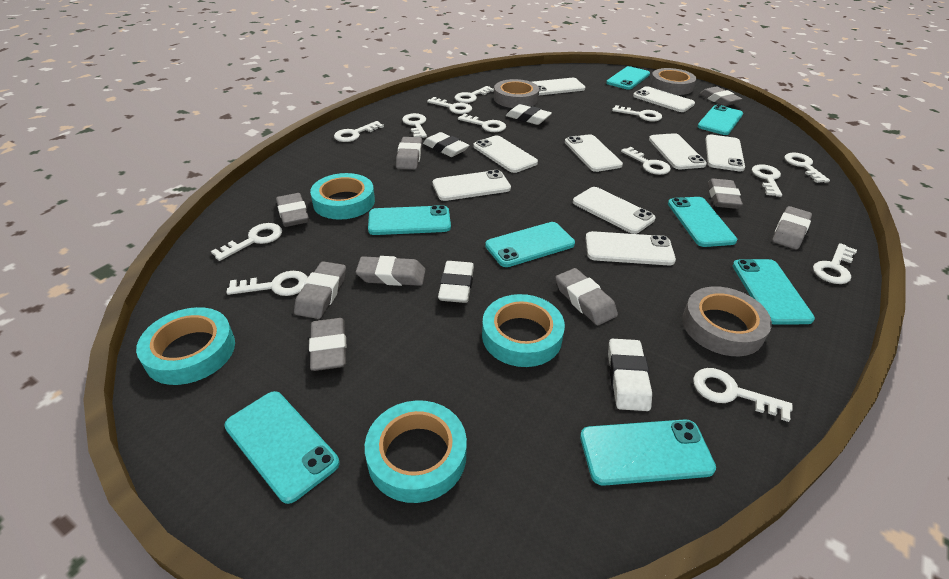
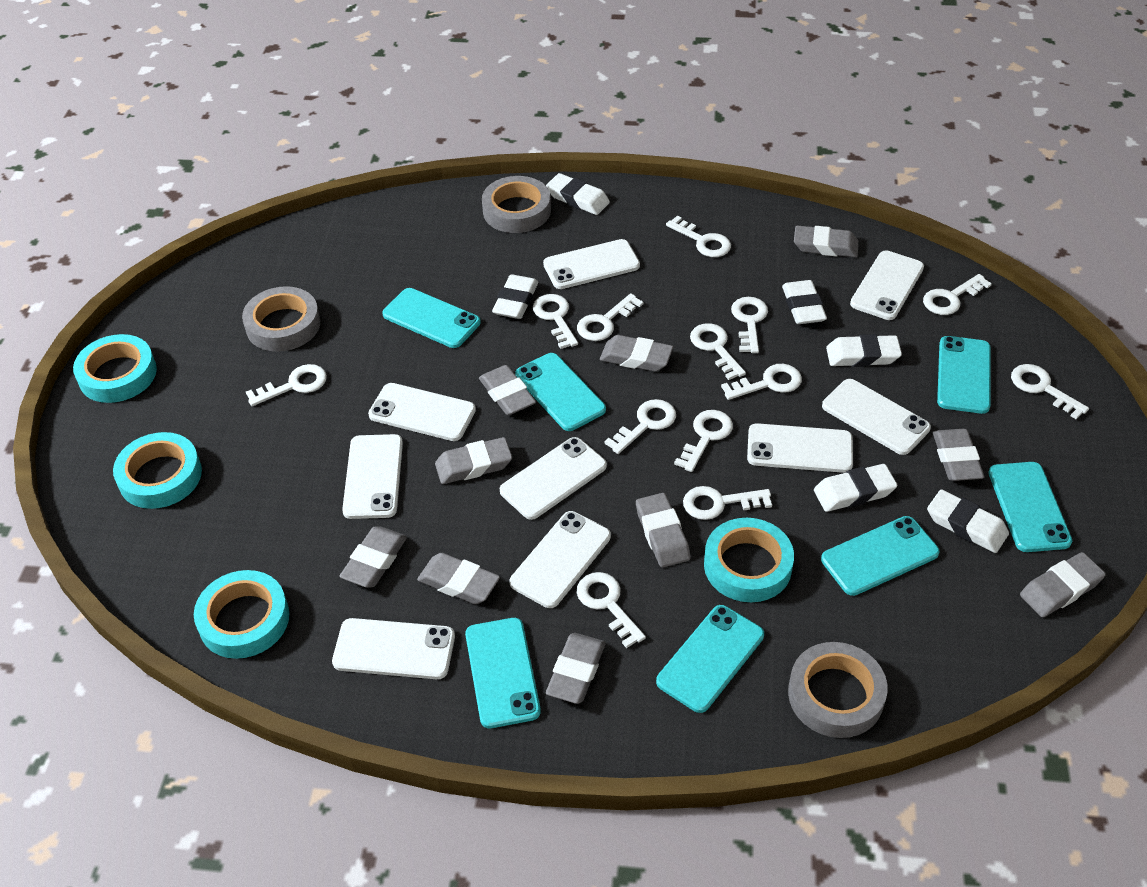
grey eraser: [276,193,309,227] [294,261,346,319] [309,318,347,371] [356,256,426,286] [396,137,422,169] [555,268,618,325] [700,86,742,106] [708,179,743,209] [772,206,812,249] = 9 -> [339,526,407,588] [417,553,500,604] [435,437,512,484] [479,365,536,415] [546,633,605,704] [600,335,673,372] [636,493,691,567] [794,225,859,257] [933,429,984,481] [1020,552,1106,617] = 10
turquoise phone: [224,391,340,504] [368,205,451,235] [485,222,575,267] [580,419,716,486] [606,66,650,90] [668,197,737,247] [697,104,743,135] [732,259,815,325] = 8 -> [382,288,481,348] [465,618,541,728] [515,353,606,431] [656,605,764,713] [821,516,939,596] [937,336,990,414] [988,462,1072,552] = 7
white eraser: [423,132,469,157] [438,261,474,303] [506,104,552,125] [608,339,652,411] = 4 -> [492,274,538,319] [546,173,610,215] [782,280,827,324] [814,464,897,512] [826,334,902,367] [927,489,1009,553] = 6

